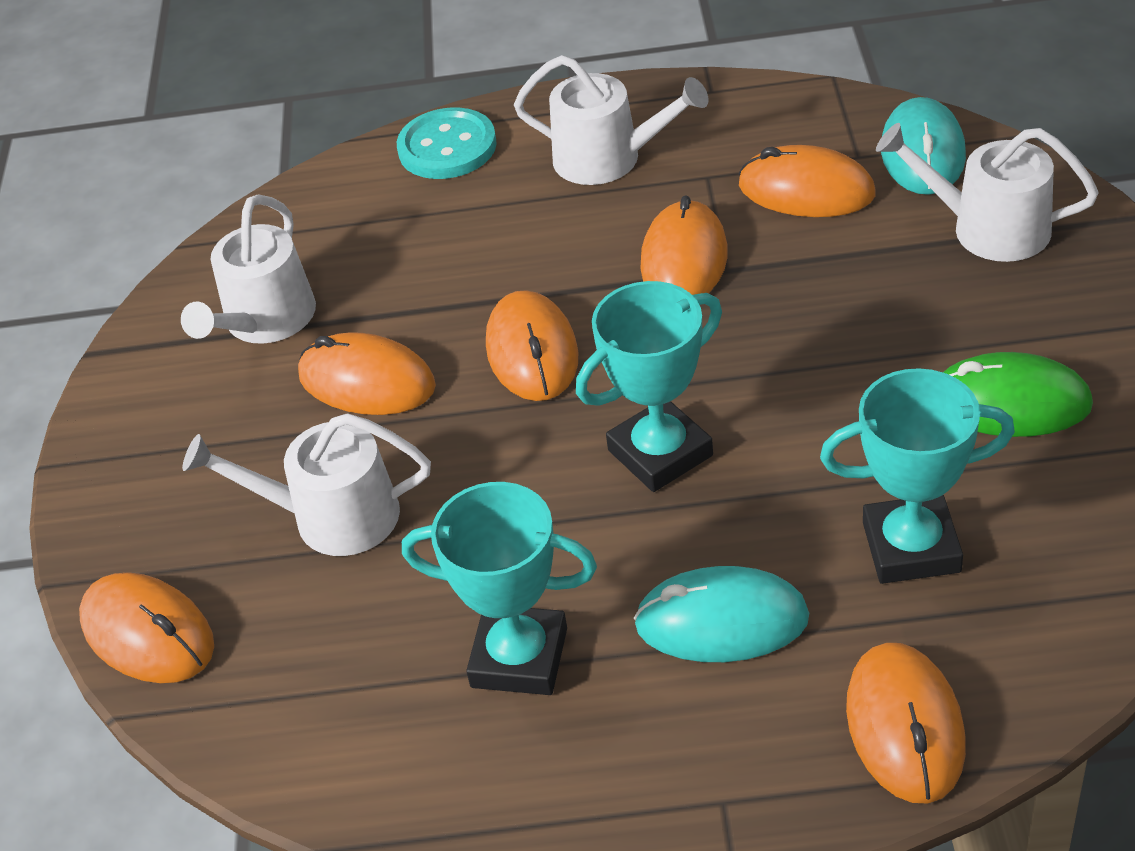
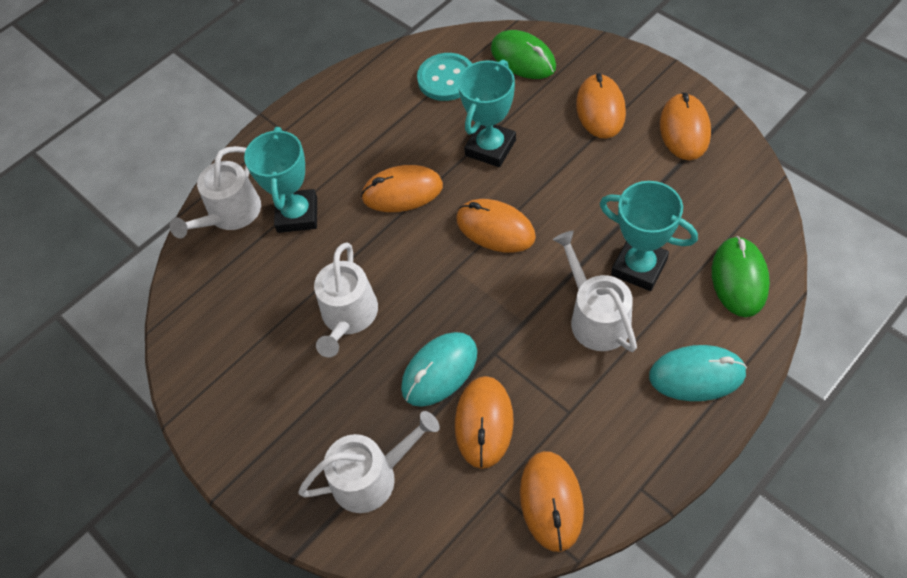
green mouse: [943,352,1093,437] = 1 -> [491,30,556,79] [712,236,770,317] = 2

